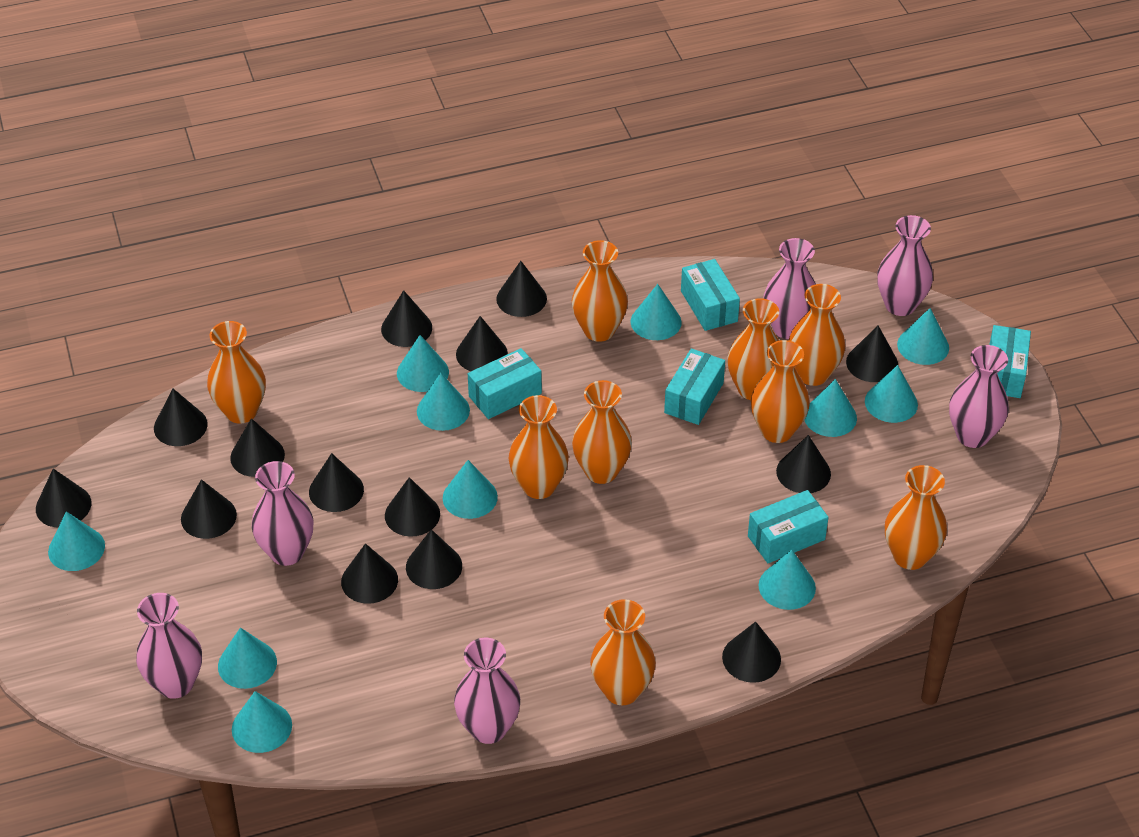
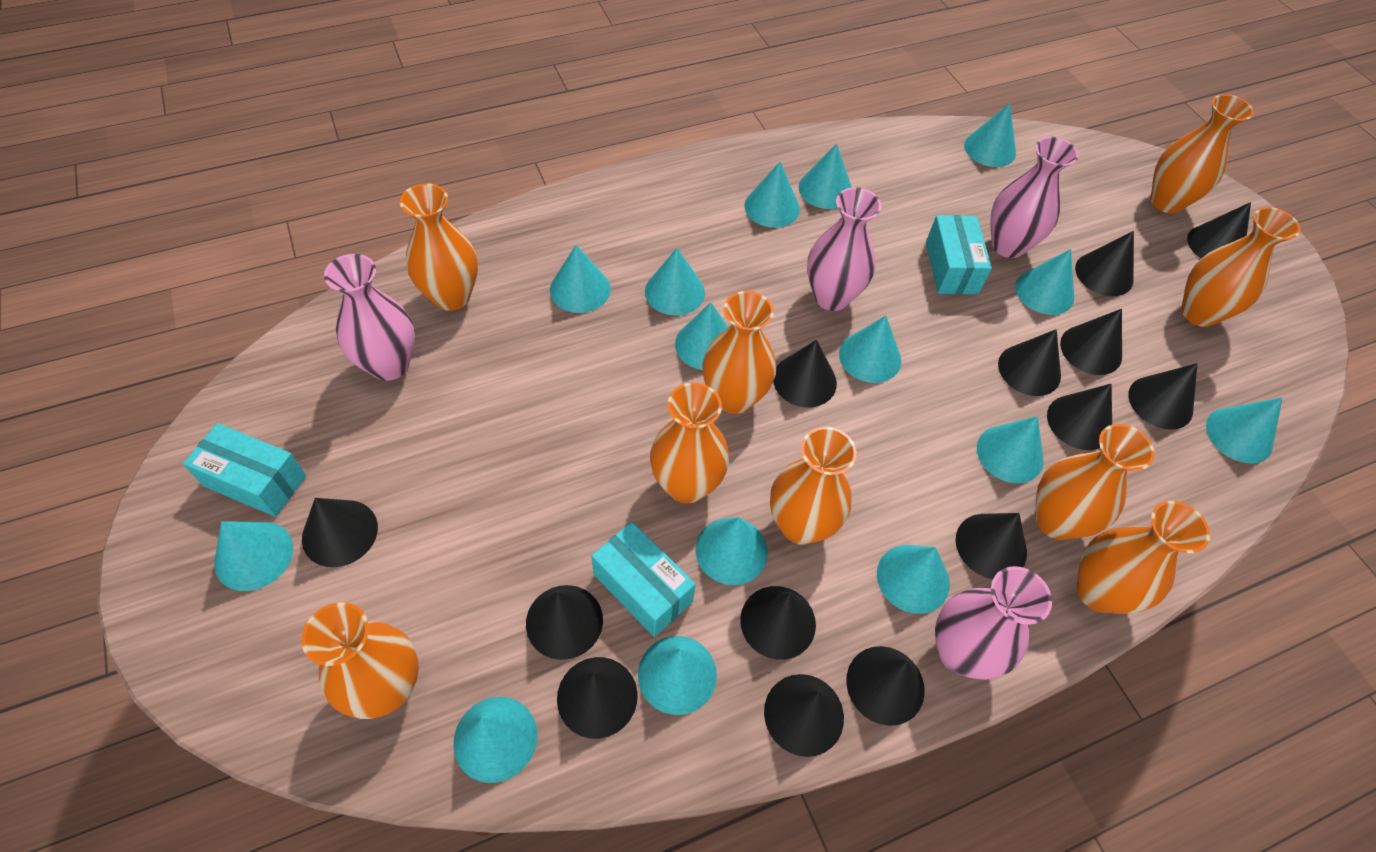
pink vase: [136,593,202,699] [251,461,314,566] [454,638,520,744] [763,238,816,339] [877,215,933,316] [949,345,1009,448] = 6 -> [324,254,415,381] [807,187,881,311] [935,566,1052,680] [990,137,1079,258] = 4
turquoise box: [468,348,542,419] [664,348,725,425] [681,259,740,331] [748,490,829,563] [989,325,1031,398] = 5 -> [183,423,306,517] [591,522,695,637] [926,215,992,294] = 3
turquoise cone: [48,511,105,571] [218,628,277,689] [232,691,292,753] [397,335,449,392] [417,373,470,431] [443,460,498,519] [631,284,682,340] [759,550,816,610] [805,379,857,437] [865,365,918,423] [897,308,949,365] = 11 -> [214,522,293,591] [453,697,537,783] [550,245,611,313] [638,636,717,715] [645,248,705,316] [675,302,728,370] [695,517,768,585] [744,162,800,228] [798,143,852,209] [839,316,901,383] [877,545,950,614] [964,103,1016,167] [977,416,1044,483] [1015,249,1074,315] [1206,398,1282,464] = 15

